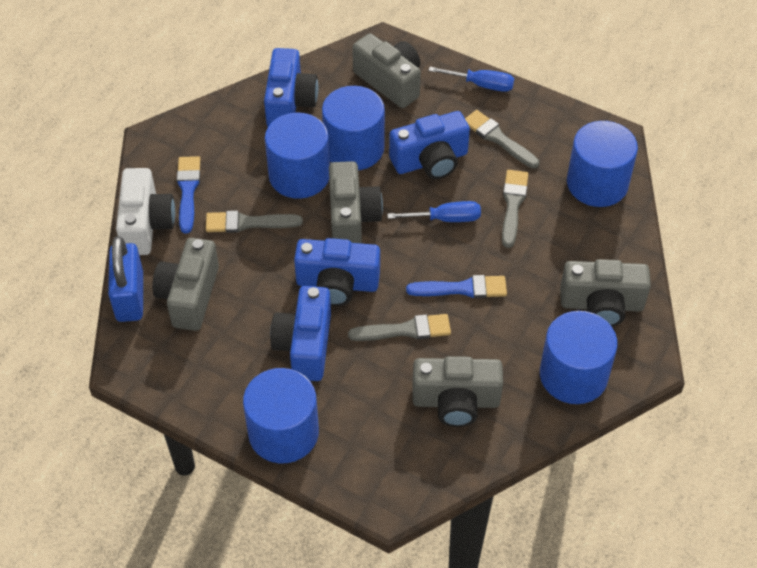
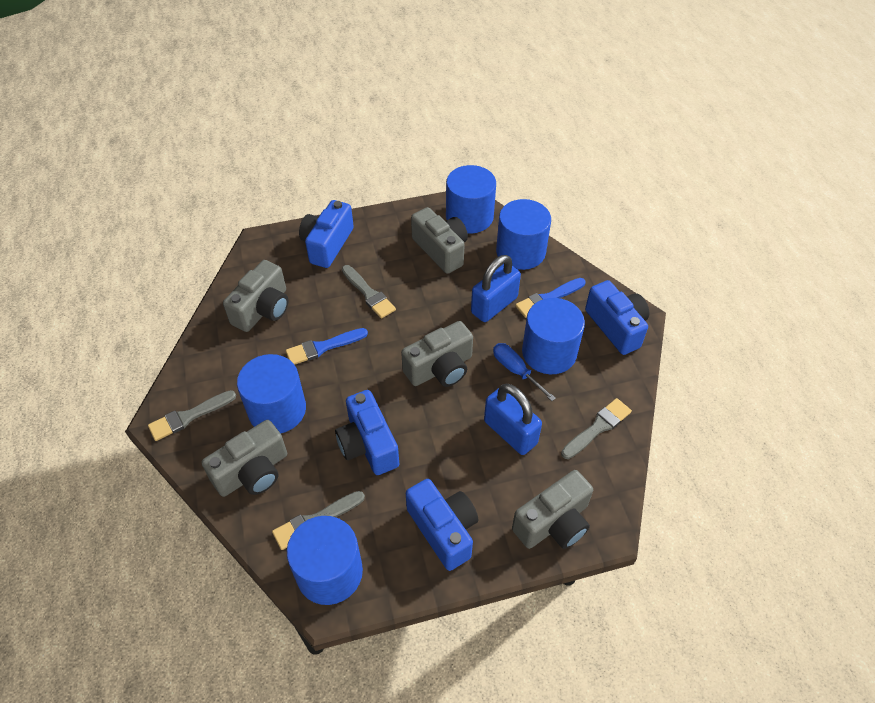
blue padlock: [108,236,143,322] = 1 -> [471,255,521,322] [484,384,542,455] = 2
blue screwdriver: [387,201,481,222] [428,67,514,92] = 2 -> [493,343,556,401] = 1
white camera: [116,168,175,255] = 1 -> none = 0

